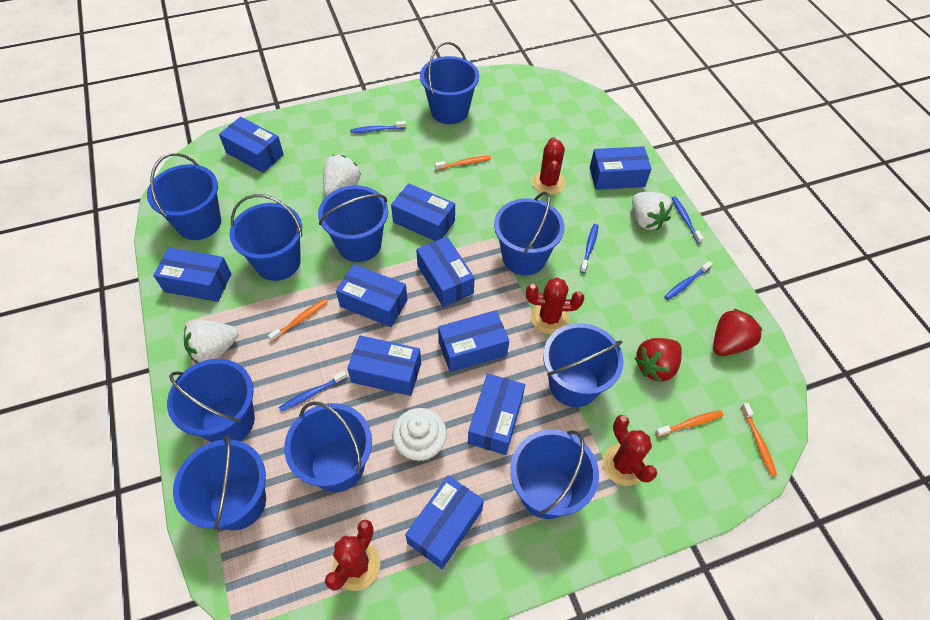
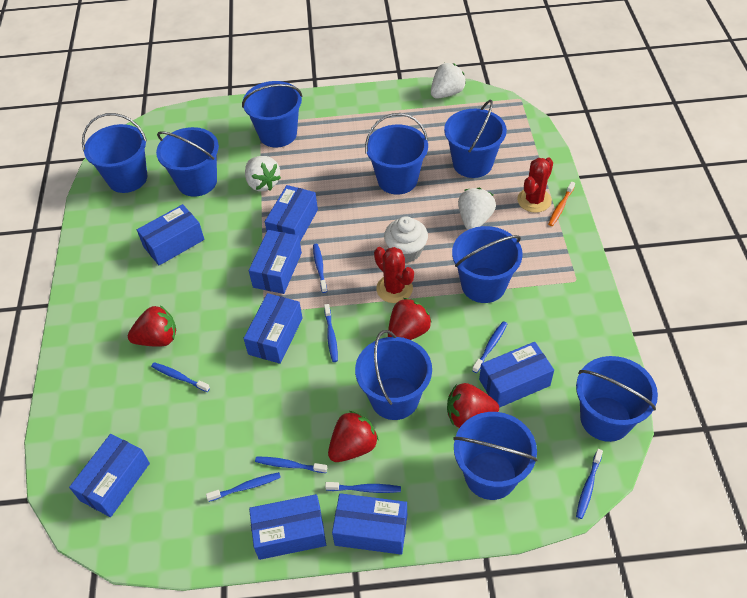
blue box: [153,248,231,302] [219,117,284,173] [336,264,407,327] [347,335,421,396] [391,183,455,241] [405,475,484,569] [416,237,475,307] [438,310,509,372] [468,374,525,455] [590,146,652,190] = 10 -> [69,434,150,517] [137,204,204,266] [243,293,303,364] [249,230,302,294] [249,494,326,560] [265,185,318,241] [332,493,407,555] [479,342,554,408] = 8
blue bucket: [147,153,221,240] [167,359,255,442] [173,436,266,531] [229,194,302,281] [284,401,372,492] [318,185,388,262] [420,42,479,124] [494,192,565,275] [510,429,599,519] [543,323,624,407] = 10 -> [82,113,147,193] [156,127,219,197] [242,81,302,148] [355,330,432,420] [365,113,428,195] [444,100,507,178] [452,226,523,303] [453,412,538,500] [576,356,658,442] = 9
blue toothbrush: [279,371,347,412] [350,121,406,133] [580,224,599,273] [664,261,713,300] [672,196,704,244] = 5 -> [151,362,210,392] [206,472,281,502] [255,456,327,473] [313,244,327,293] [324,304,338,362] [325,482,401,493] [472,321,507,373] [576,449,603,519] = 8
orange toothbrush: [268,299,328,342] [435,155,491,170] [655,410,723,437] [741,403,777,476] = 4 -> [548,182,575,226] = 1
red cactus: [325,519,380,591] [526,278,584,334] [532,137,565,195] [602,415,657,486] = 4 -> [374,247,414,303] [517,158,553,213] = 2
red strawberry: [634,338,682,382] [713,308,763,356] = 2 -> [128,305,176,347] [328,411,379,462] [388,298,432,340] [447,383,499,428] = 4

